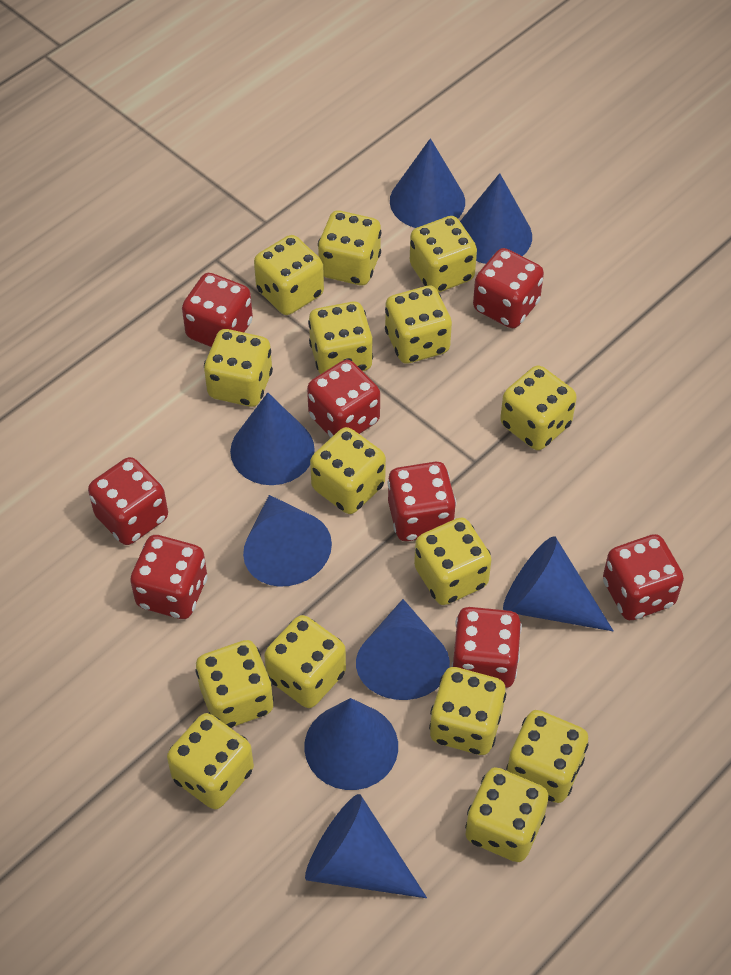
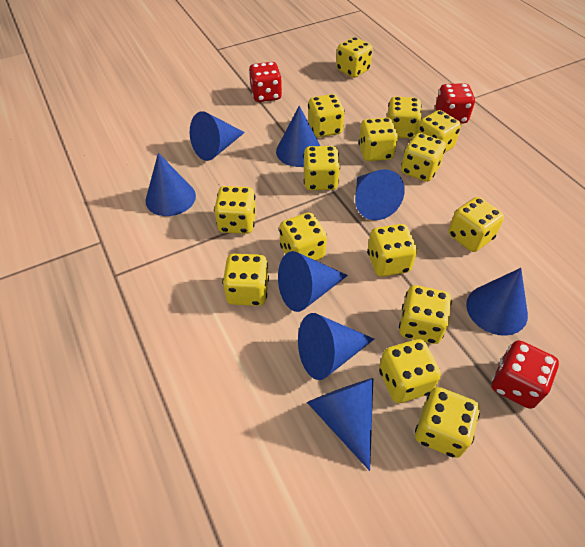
red dice: [88,457,168,545] [130,535,207,619] [182,273,253,347] [307,360,380,438] [387,462,456,541] [451,607,522,688] [473,248,544,328] [603,534,684,620] = 8 -> [249,62,282,102] [435,83,475,123] [492,340,559,409] = 3

